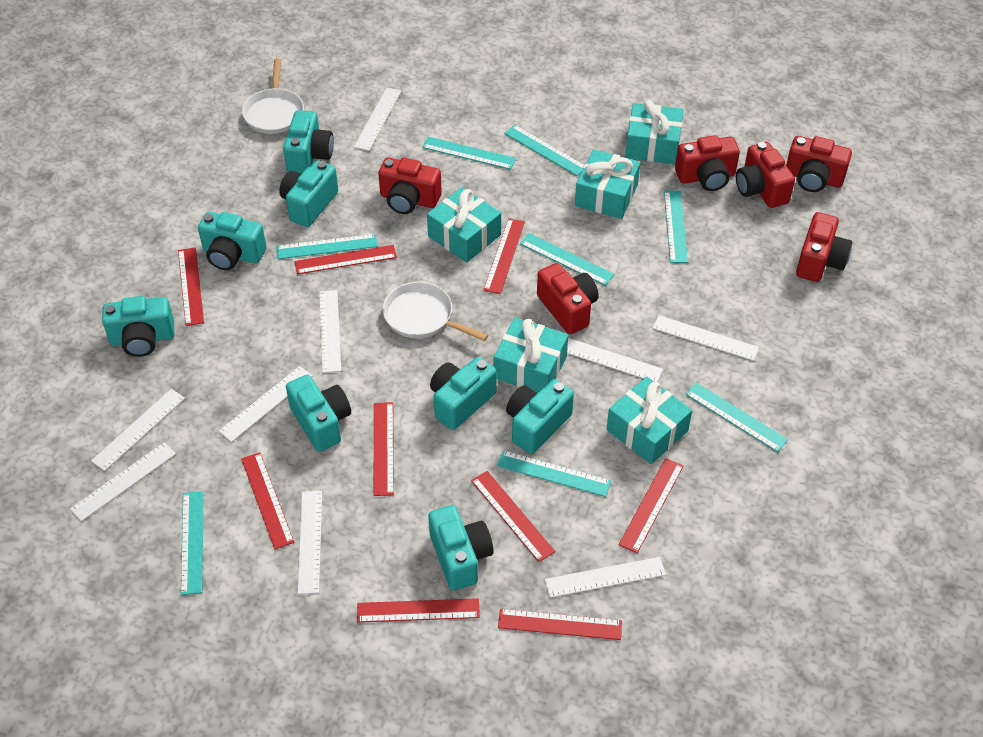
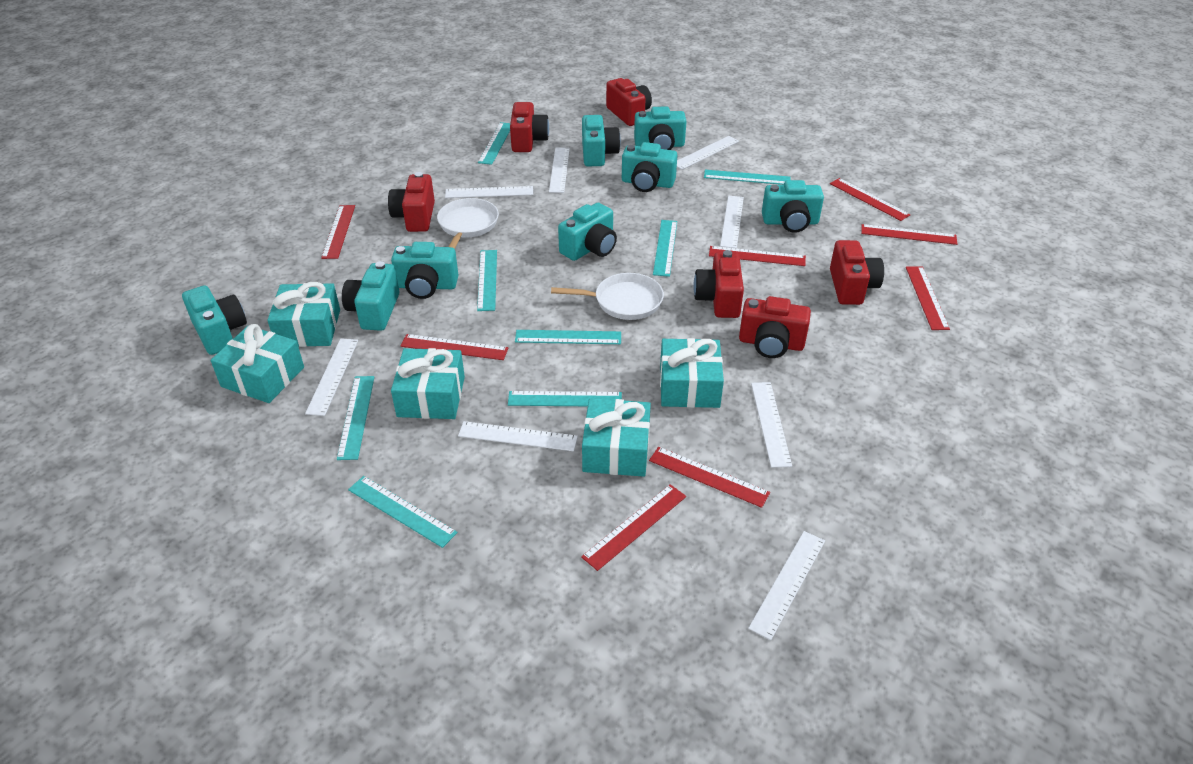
red ruler: [178,247,204,326] [241,452,294,549] [295,245,397,275] [357,598,480,623] [374,402,394,496] [471,471,555,562] [483,218,525,294] [498,609,622,640] [619,458,683,553] = 9 -> [321,205,355,259] [400,334,508,360] [581,484,686,571] [649,447,770,508] [709,246,806,266] [830,178,911,221] [861,224,957,245] [906,266,950,330] = 8
white ruler: [70,442,176,521] [91,389,185,471] [219,366,312,442] [298,491,322,594] [319,290,341,373] [354,88,401,151] [545,557,666,598] [567,338,663,382] [653,315,759,361] = 9 -> [305,338,358,416] [445,186,533,198] [458,421,578,451] [549,147,570,193] [677,136,739,170] [720,196,744,248] [748,531,825,640] [751,382,792,468] = 8

